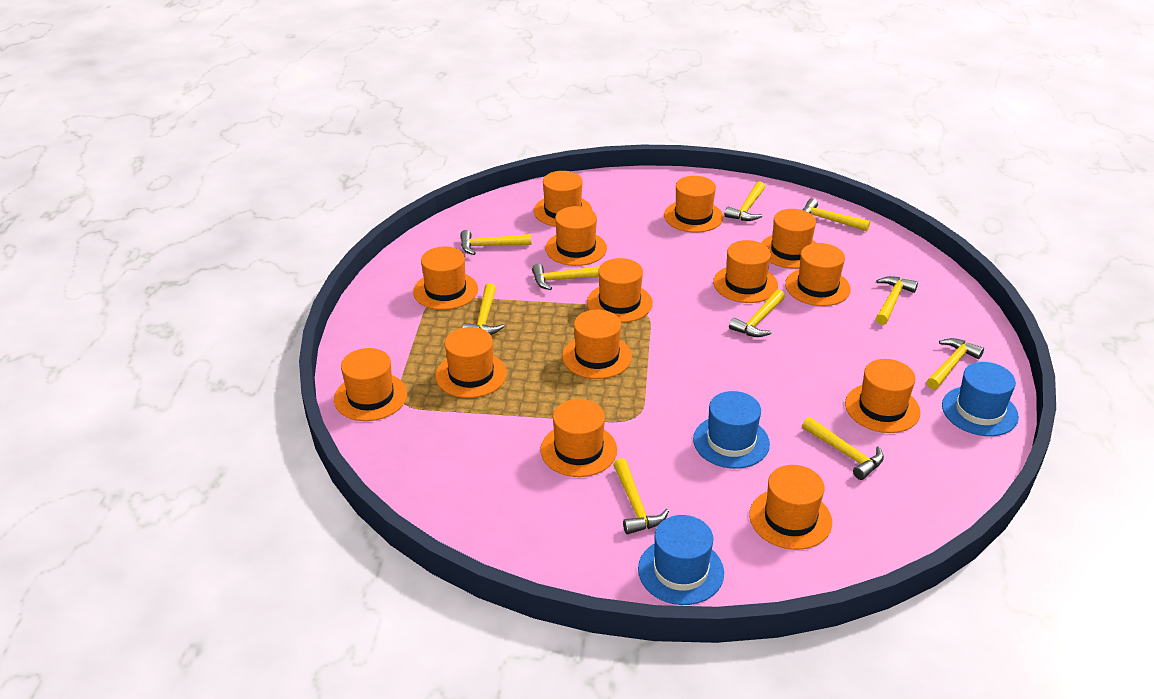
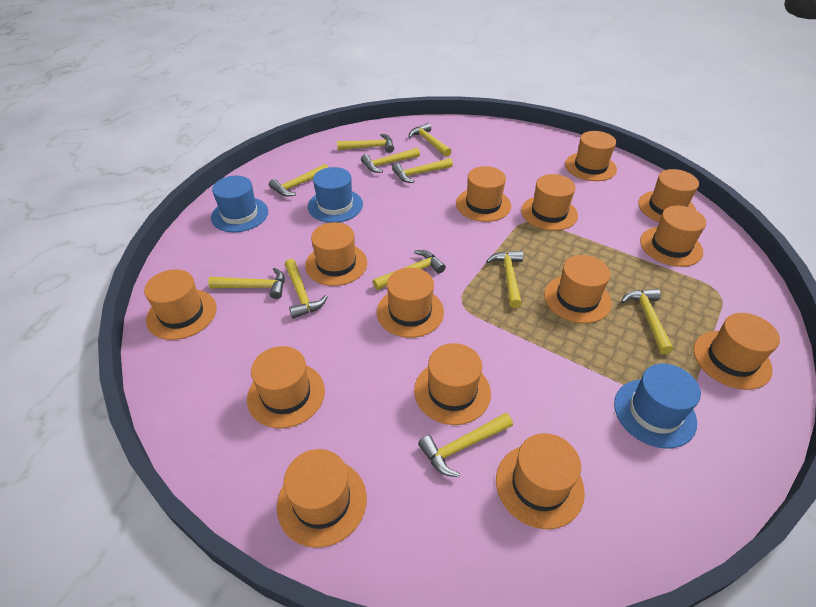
yellow hammer: [460,230,531,255] [462,283,504,335] [532,264,600,290] [613,458,669,534] [725,181,765,221] [729,289,785,337] [802,198,870,231] [802,417,884,480] [876,276,918,325] [927,338,984,390] = 10 -> [208,267,284,299] [269,164,328,197] [285,259,328,319] [337,134,394,153] [361,148,420,173] [373,250,446,290] [392,158,453,183] [409,123,452,157] [418,413,513,477] [486,251,523,308] [621,289,673,354] = 11

